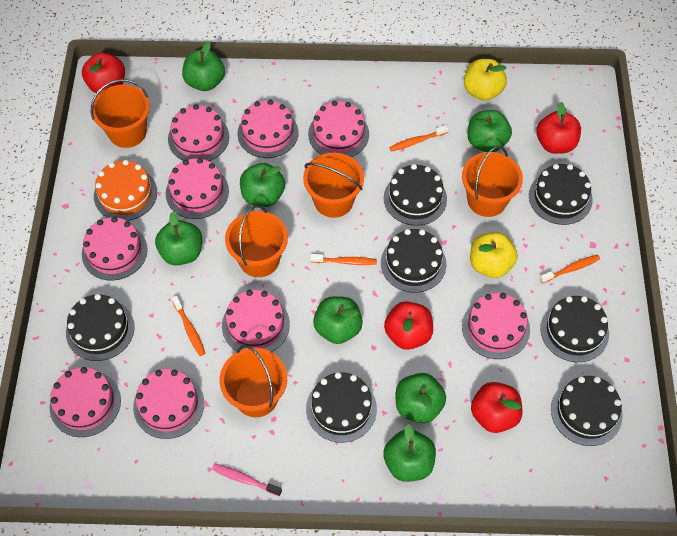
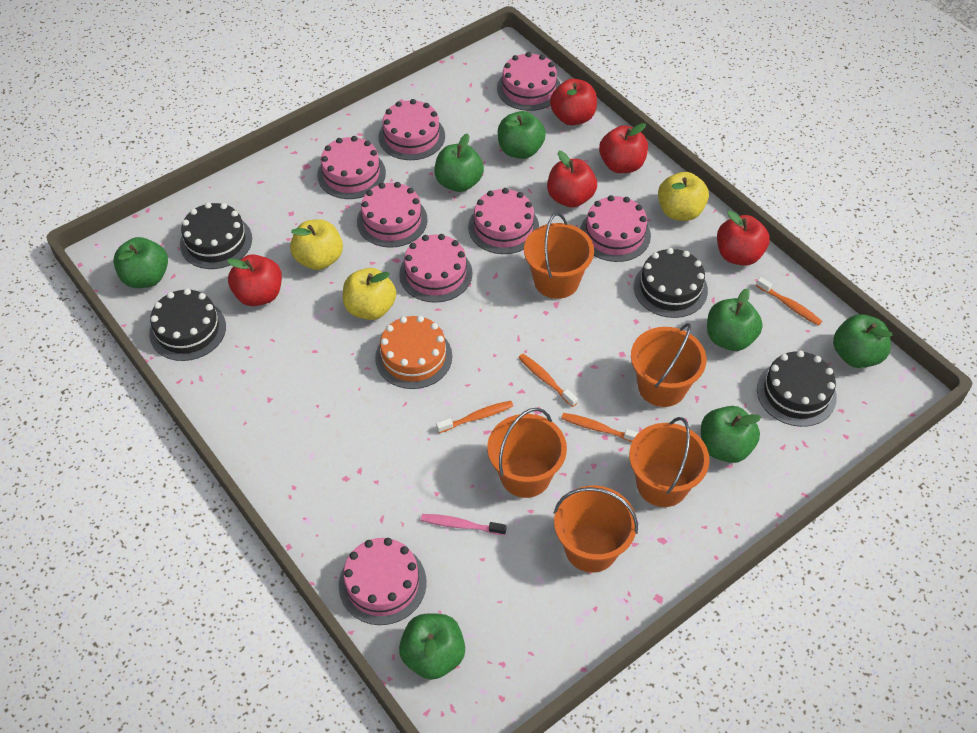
black cake: [66,294,135,361] [306,372,377,442] [381,229,446,293] [384,164,447,226] [529,164,593,225] [540,296,609,362] [551,376,623,446] = 7 -> [149,288,226,361] [180,202,252,269] [634,248,708,318] [757,350,837,427] = 4
pink cake: [49,367,121,437] [82,217,148,280] [133,369,204,439] [166,158,229,219] [168,104,229,161] [222,290,290,352] [237,99,298,158] [308,101,369,157] [462,293,530,359] = 9 -> [317,136,386,199] [339,538,427,625] [357,182,428,248] [379,99,445,160] [399,234,472,303] [468,188,539,254] [497,52,560,111] [580,195,651,262] = 8
red apple: [82,53,125,93] [384,301,433,350] [471,382,522,433] [536,102,581,154] = 4 -> [227,254,282,306] [547,151,597,208] [550,79,597,125] [599,123,648,173] [717,210,770,266] = 5
yellow apple: [464,59,507,101] [470,232,518,278] = 2 -> [290,219,343,270] [343,268,396,320] [658,172,709,221] = 3

